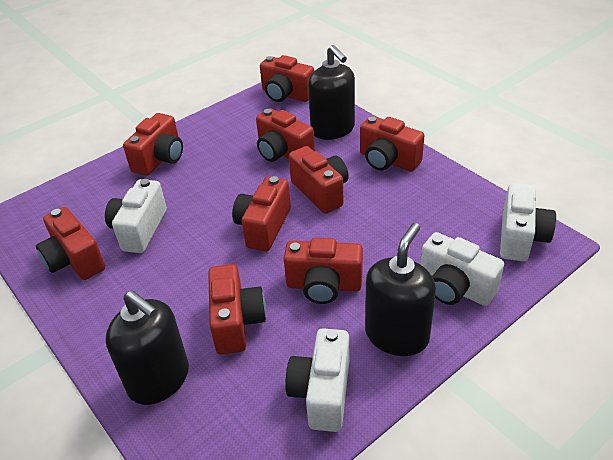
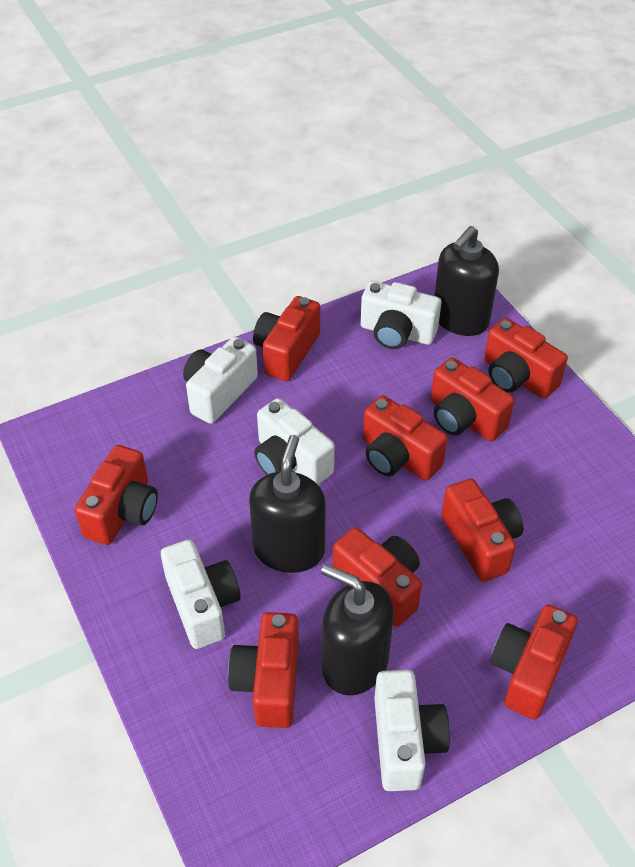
white camera: [105,179,167,253] [285,328,350,432] [420,232,504,306] [500,183,556,262] = 4 -> [161,539,241,649] [183,337,258,424] [254,398,335,485] [360,281,441,349] [374,670,450,791] = 5

